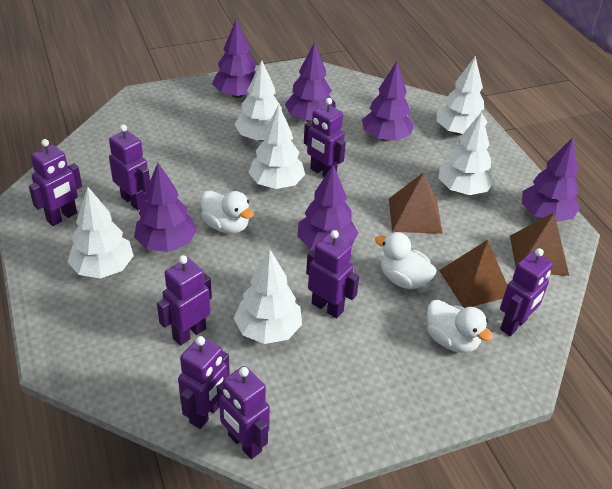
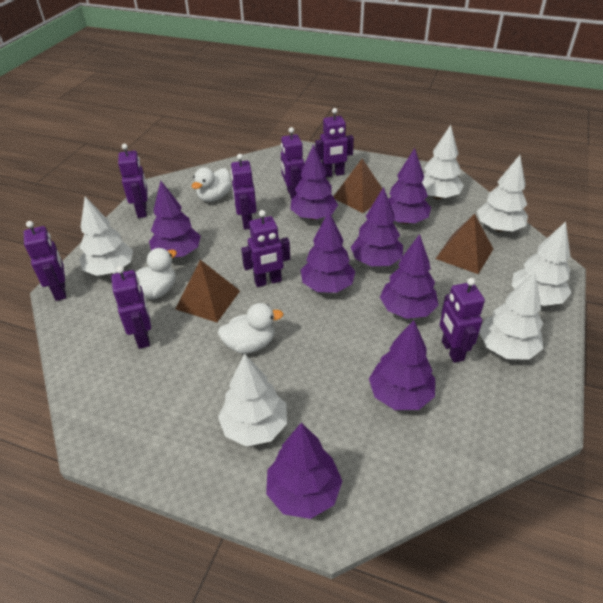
purple tree: [134,163,197,252] [212,19,256,98] [285,42,335,122] [298,165,358,250] [362,61,414,142] [522,137,580,222] = 6 -> [149,181,201,258] [266,423,342,519] [290,144,338,220] [301,212,356,293] [351,187,403,266] [369,320,435,410] [380,234,438,319] [388,148,431,224] = 8

